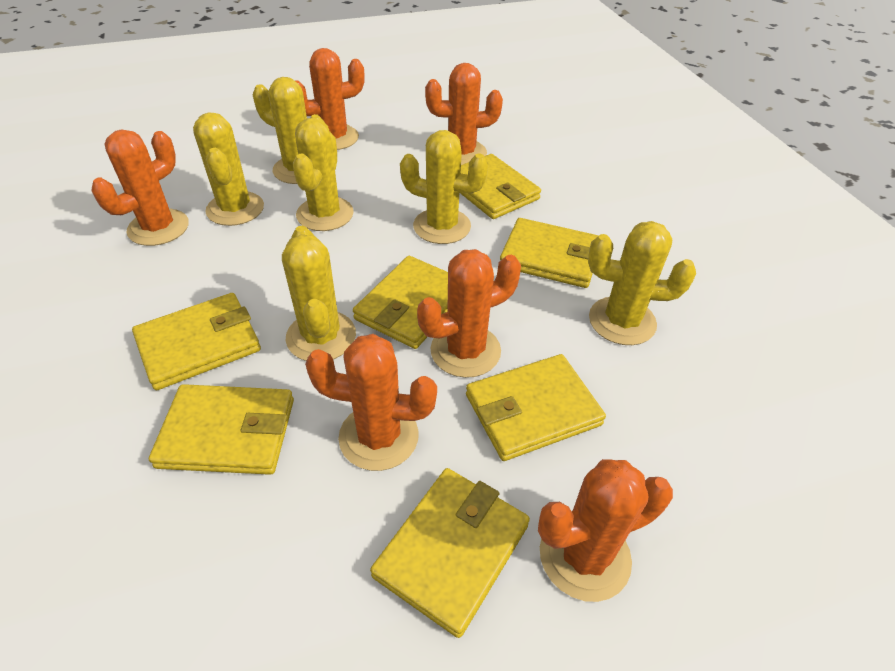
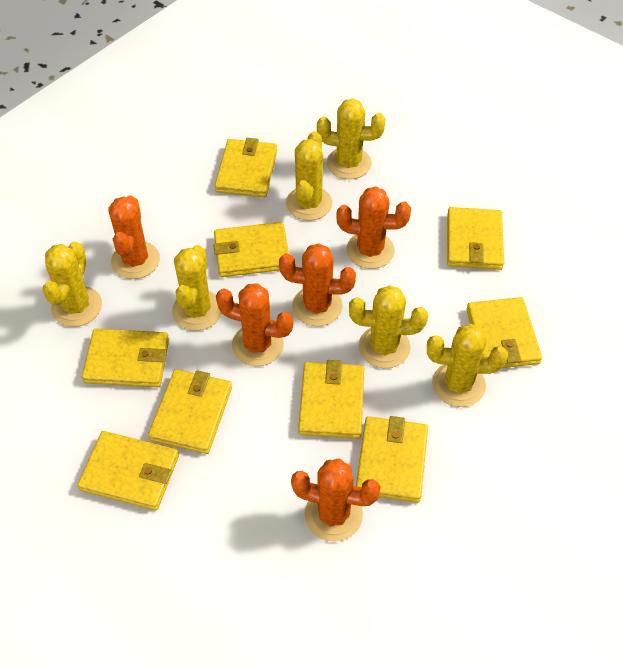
orange cactus: [92,129,189,246] [296,48,365,150] [305,334,437,471] [417,249,521,378] [425,63,503,165] [538,459,673,602] = 6 -> [108,196,160,279] [216,283,294,366] [279,243,356,326] [291,458,380,542] [336,187,411,269] = 5
yellow wallet: [132,293,261,390] [149,384,294,475] [353,256,448,349] [370,468,530,638] [459,154,541,219] [466,354,606,461] [500,218,599,288] = 7 -> [77,431,179,510] [82,328,169,387] [148,369,232,454] [213,222,289,277] [215,138,277,197] [298,360,364,439] [356,416,428,503] [447,207,504,270] [466,297,542,368] = 9

